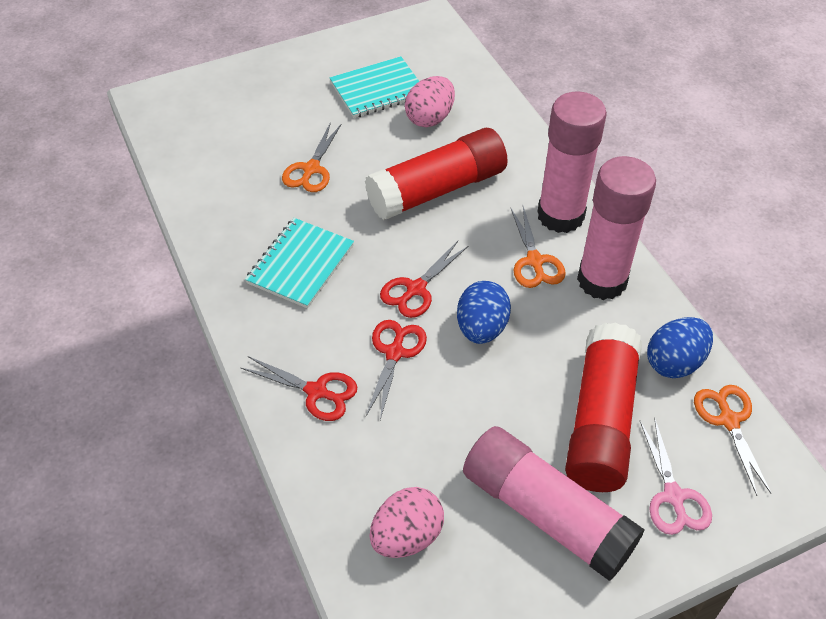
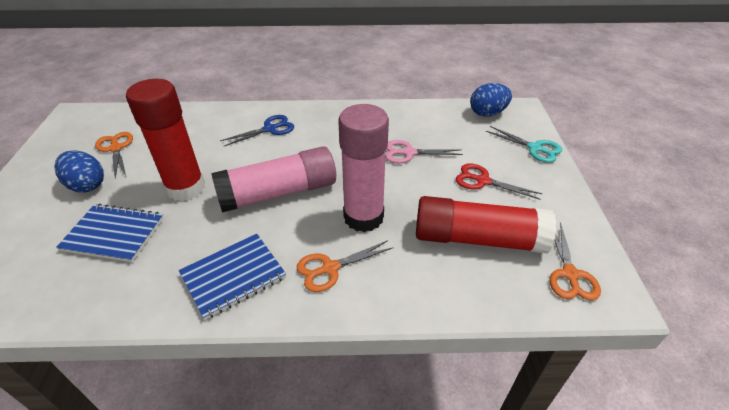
blue notebook: none = 0 -> [56,204,164,262] [179,234,286,320] = 2
blue scissors: none = 0 -> [220,115,294,146] = 1
pink egg: [370,487,444,558] [405,76,455,127] = 2 -> none = 0
pink glue stick: [463,426,645,581] [537,92,607,233] [577,156,656,300] = 3 -> [211,146,336,212] [338,104,389,232] = 2
red scissors: [241,356,357,421] [366,320,427,420] [380,241,468,318] = 3 -> [456,164,542,200] = 1
turquoise notebook: [245,218,354,309] [330,56,420,118] = 2 -> none = 0
turquoise scissors: none = 0 -> [486,126,562,163] = 1

